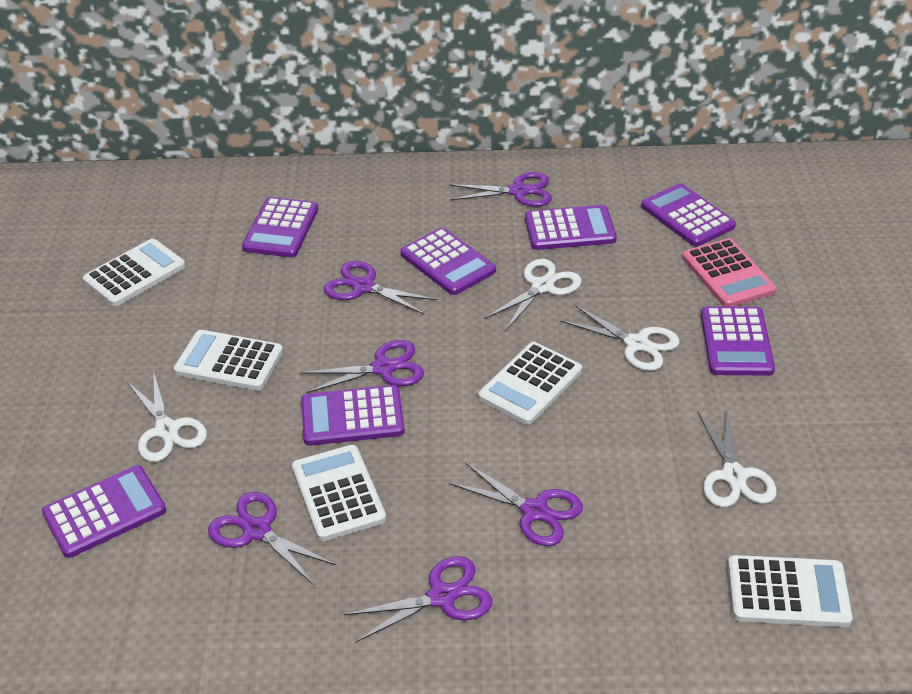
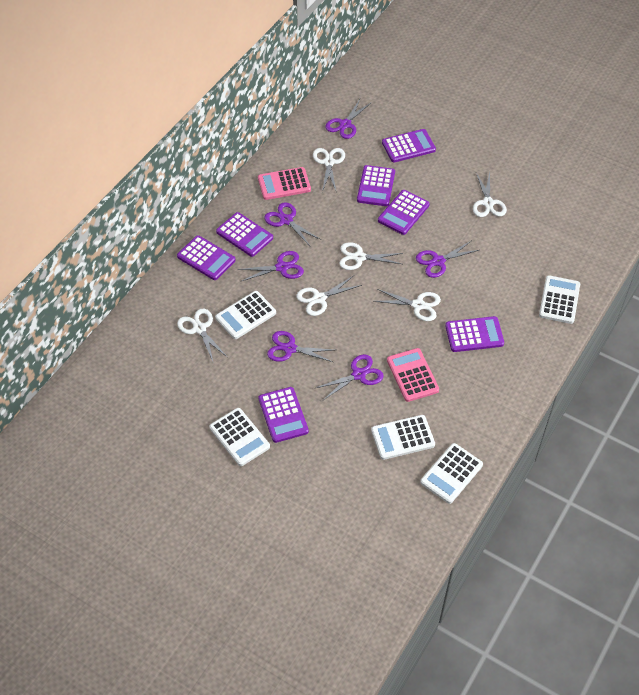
pink calculator: [682,238,776,307] = 1 -> [258,167,311,200] [387,348,439,402] = 2
white scissors: [127,370,207,462] [484,259,582,331] [561,305,679,371] [698,408,777,507] = 4 -> [177,309,228,363] [296,276,362,316] [313,148,345,193] [339,242,403,270] [374,289,441,321] [473,172,507,217] = 6

